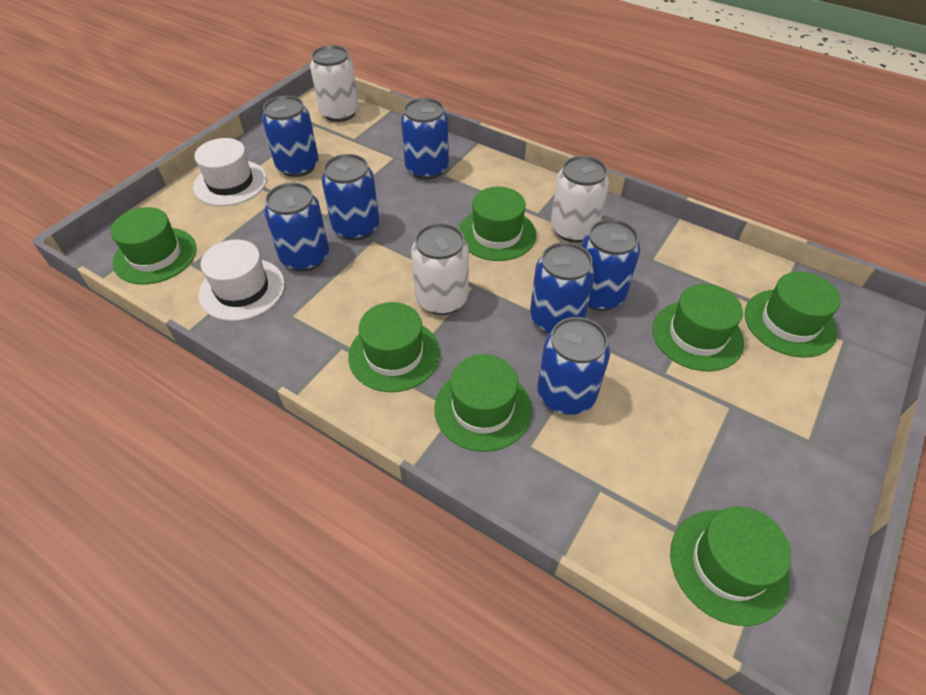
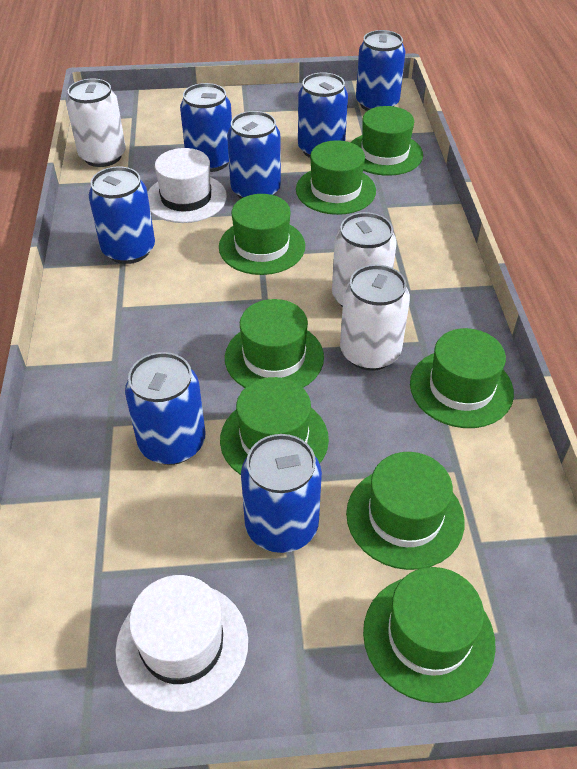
green hat: [110,207,197,285] [348,302,440,392] [434,354,532,452] [459,187,536,261] [652,284,744,372] [670,506,791,626] [745,272,841,358] = 7 -> [219,194,305,275] [220,377,329,475] [225,299,324,388] [296,140,376,215] [346,452,465,570] [351,106,423,176] [363,567,496,703] [410,328,514,428] = 8

